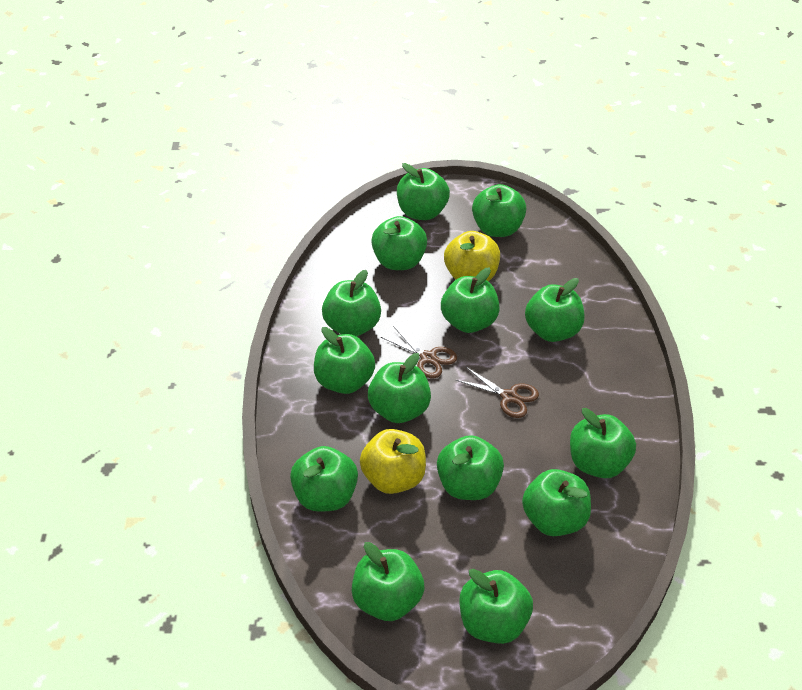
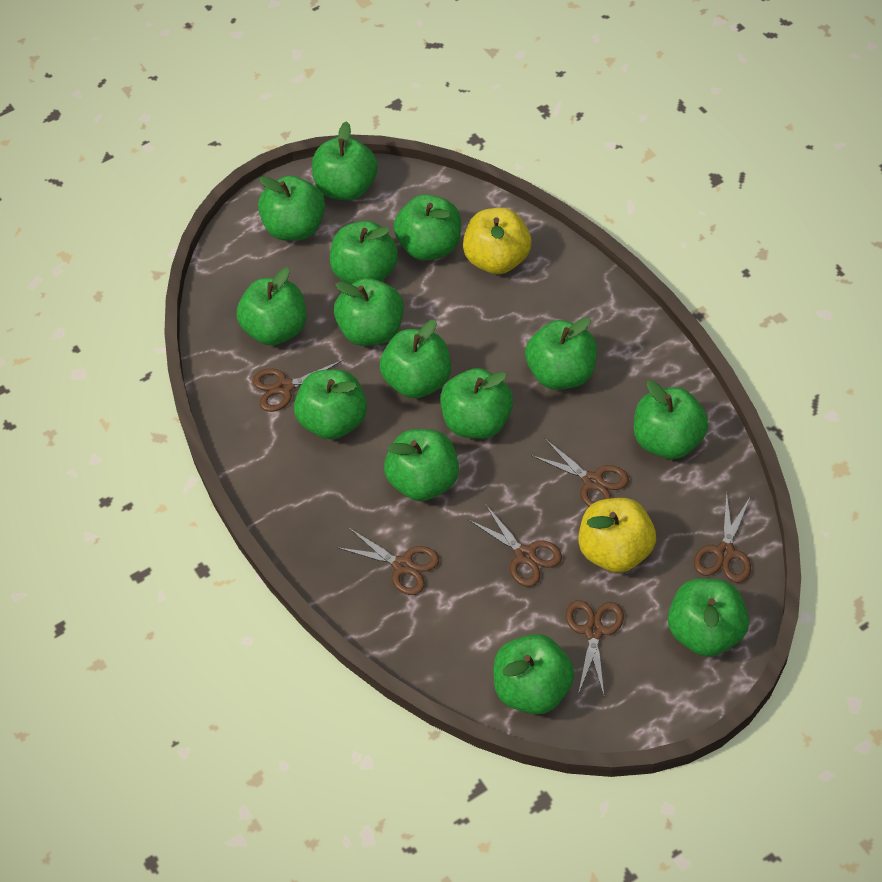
brown scissors: [381,326,457,378] [456,367,539,418] = 2 -> [252,360,343,412] [337,528,439,595] [469,505,562,587] [531,439,629,507] [566,600,624,695] [694,492,751,583] = 6

